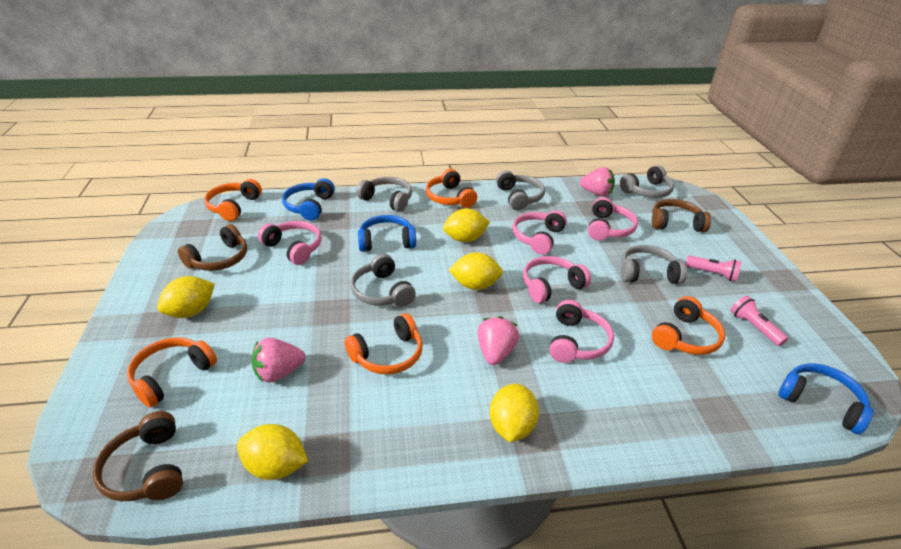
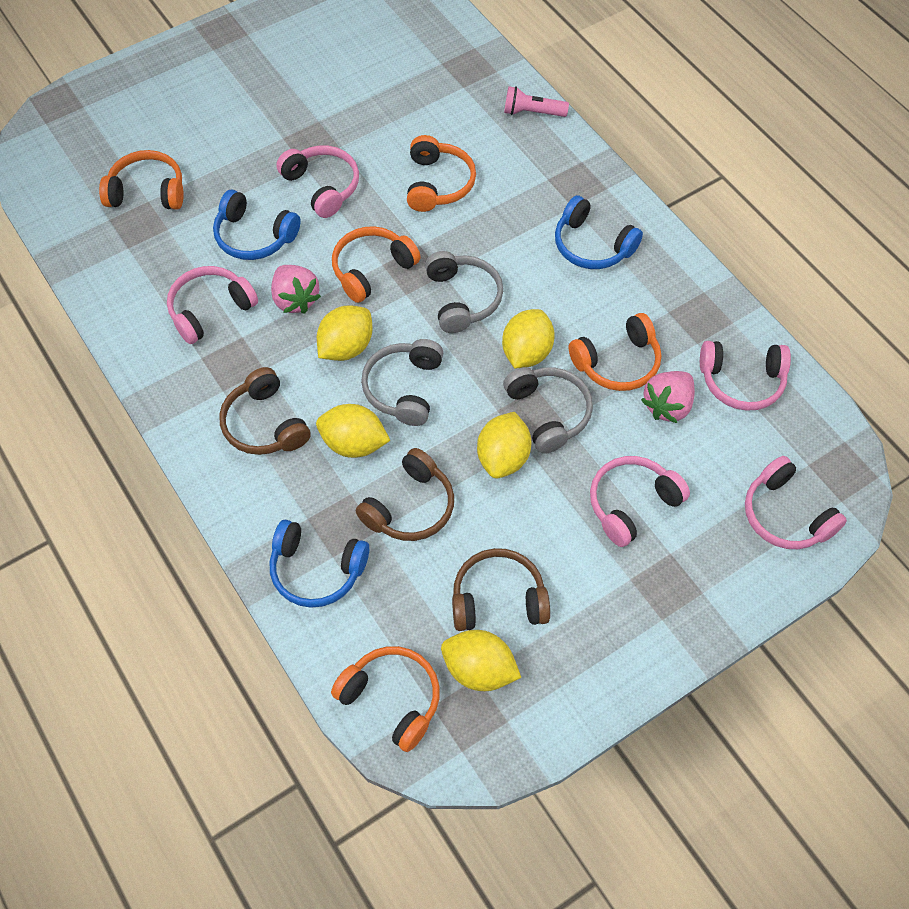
grey headphones: [350,254,416,307] [356,177,412,212] [496,171,545,211] [620,165,674,198] [621,245,687,284] = 5 -> [361,339,443,426] [425,251,503,333] [503,367,593,454] = 3
pink flashlight: [686,255,742,282] [731,296,788,346] = 2 -> [504,86,569,117] = 1
pink strawberry: [251,338,306,383] [477,316,519,365] [580,167,615,196] = 3 -> [271,265,321,314] [641,371,695,423] = 2

